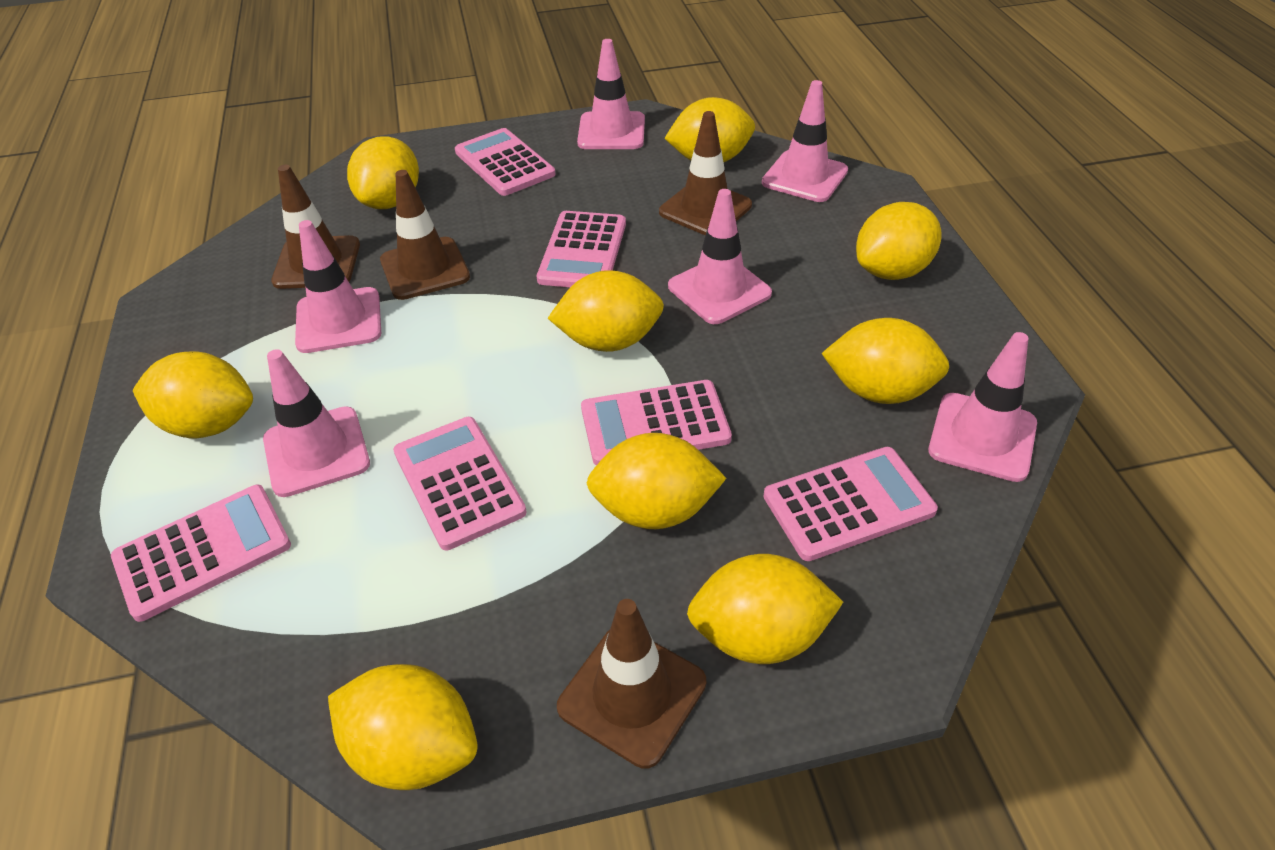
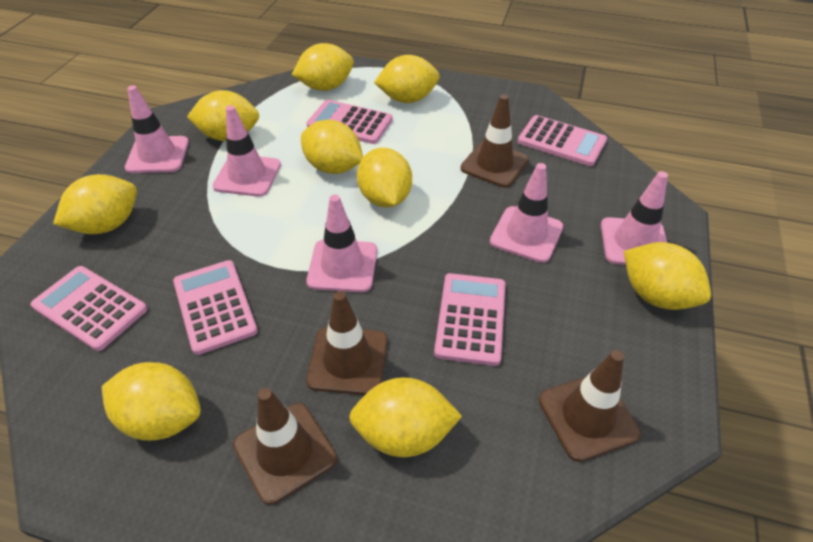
pink calculator: [111,485,291,622] [393,417,526,550] [455,128,555,196] [537,211,626,287] [581,380,732,465] [763,447,938,561] = 6 -> [31,266,147,351] [173,260,258,355] [307,100,392,144] [434,273,506,366] [518,115,607,166] = 5
pink traffic cone: [263,349,370,497] [295,220,381,353] [577,39,645,149] [668,189,772,324] [762,80,848,202] [928,332,1037,482] = 6 -> [125,85,189,173] [213,105,281,197] [306,195,377,292] [490,163,563,263] [601,171,668,265] = 5

